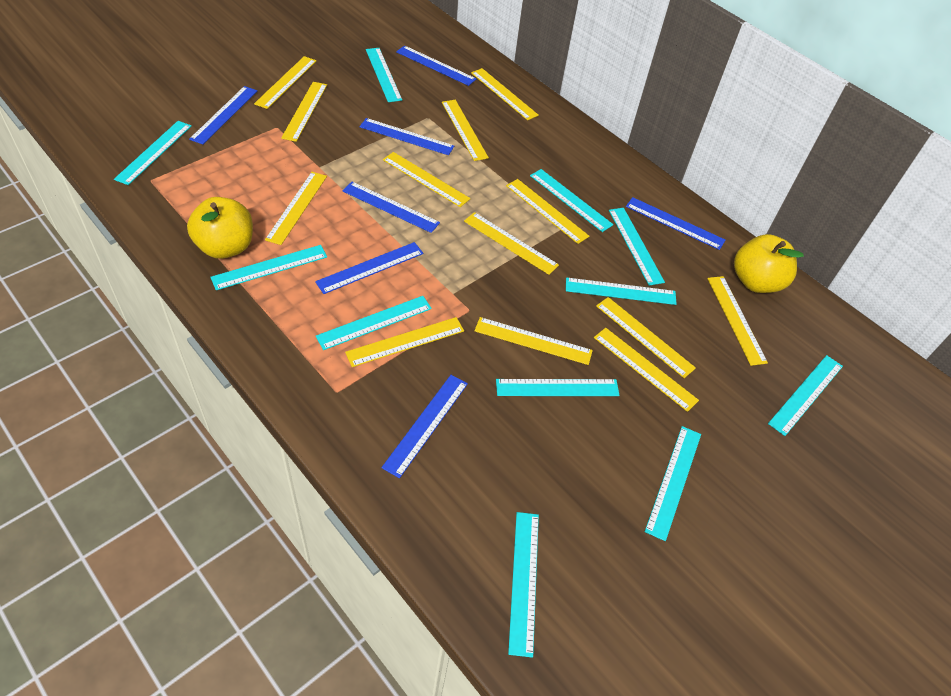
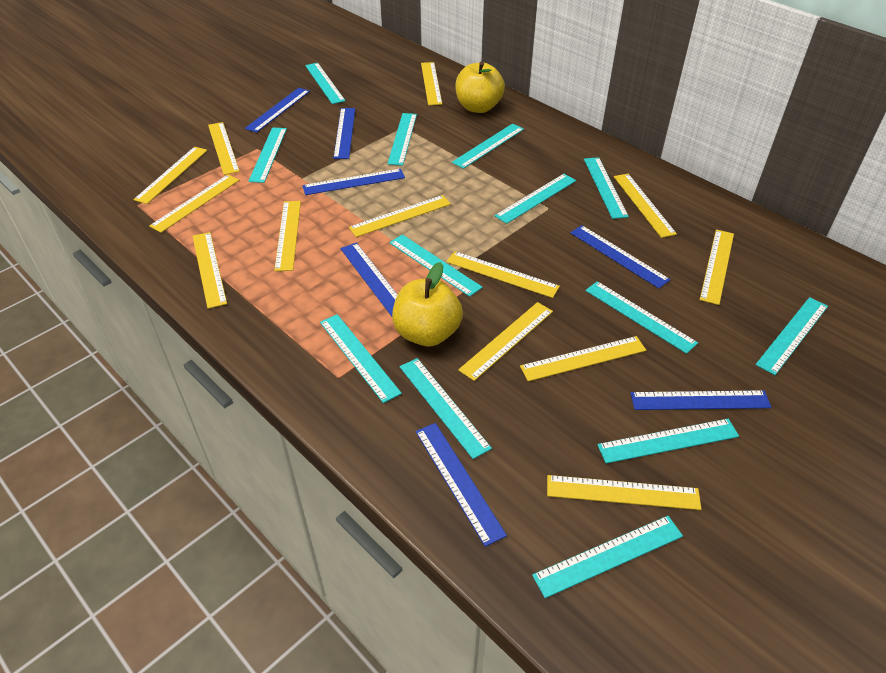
turquoise ruler: [114,121,192,185] [210,245,327,290] [316,296,432,350] [366,48,402,102] [496,379,620,396] [508,512,539,658] [530,169,613,232] [566,277,677,305] [609,208,665,286] [645,426,701,541] [768,355,843,436] = 11 -> [249,128,287,183] [305,63,345,104] [320,314,402,403] [387,113,417,166] [389,234,483,297] [400,358,492,459] [452,123,524,169] [494,174,576,224] [532,516,683,598] [584,157,629,219] [585,281,698,354] [597,419,739,463] [755,297,828,375] = 13

